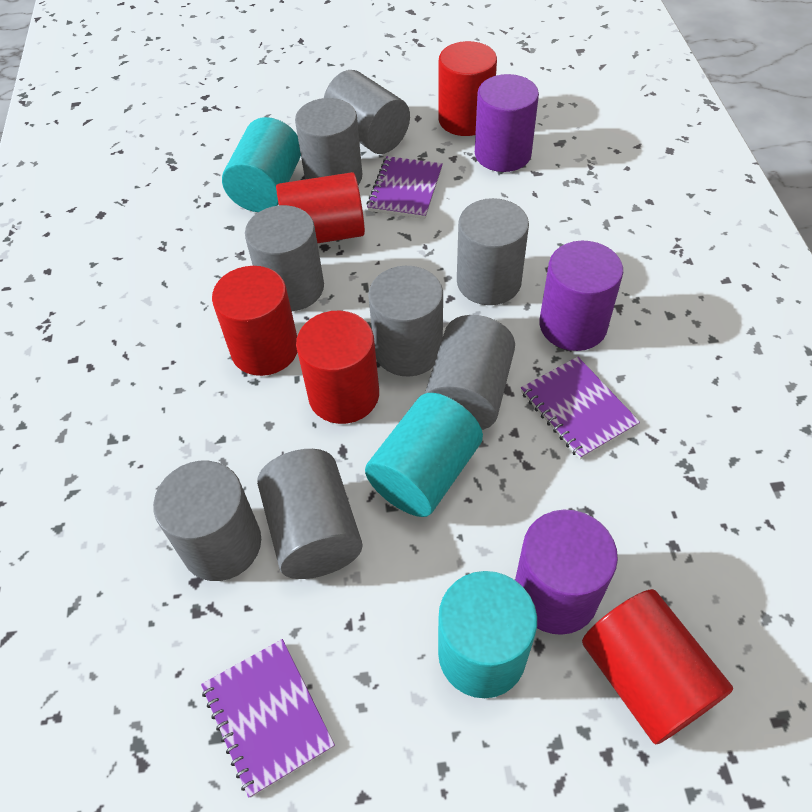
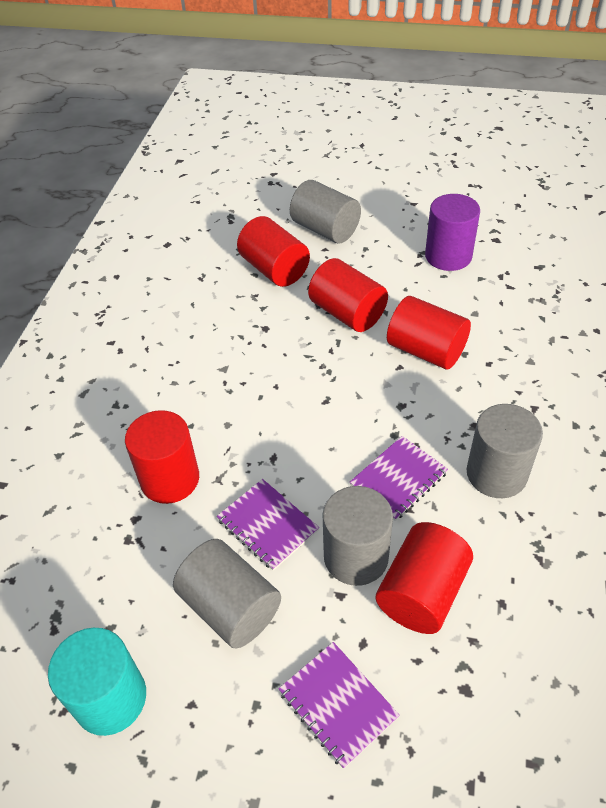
grey cylinder: [153,461,261,581] [245,205,324,311] [257,449,363,579] [295,98,362,185] [324,70,410,154] [368,266,443,377] [425,315,515,430] [457,198,529,305] = 8 -> [173,539,281,649] [290,180,361,243] [322,486,393,586] [467,404,543,498] = 4
purple cylinder: [475,74,539,172] [515,510,618,635] [539,241,623,351] = 3 -> [425,194,480,271] = 1
turquoise cylinder: [222,117,301,212] [365,393,483,517] [438,571,537,698] = 3 -> [48,628,146,736] = 1

